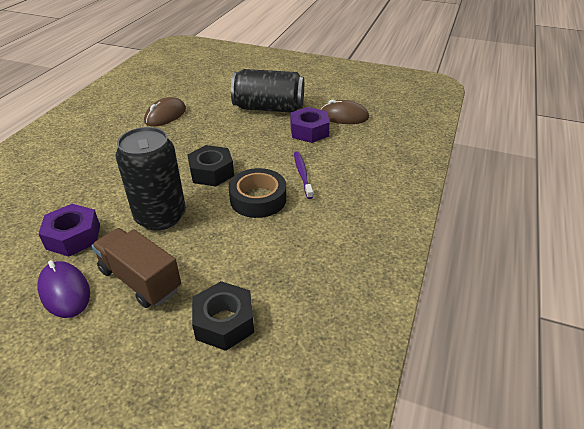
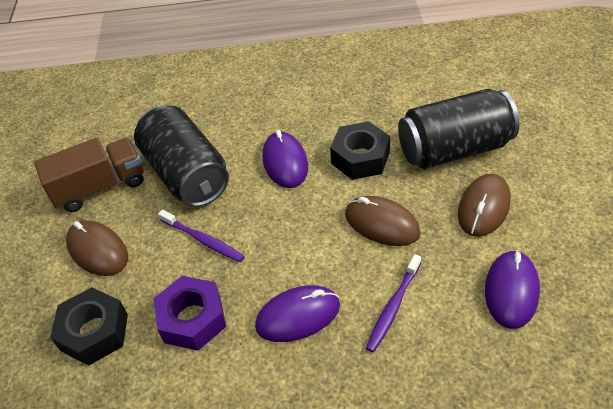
black tape: [229,168,286,218] = 1 -> none = 0
brown mouse: [144,97,186,126] [321,100,369,124] = 2 -> [66,220,128,276] [345,196,421,246] [458,174,511,237] = 3
purple mouse: [37,260,90,318] = 1 -> [255,285,340,342] [263,130,308,188] [485,250,540,329] = 3
purple nut: [38,204,100,257] [290,107,330,143] = 2 -> [153,276,226,351] = 1
purple toothbrush: [294,151,313,199] = 1 -> [158,209,245,262] [366,254,421,352] = 2

